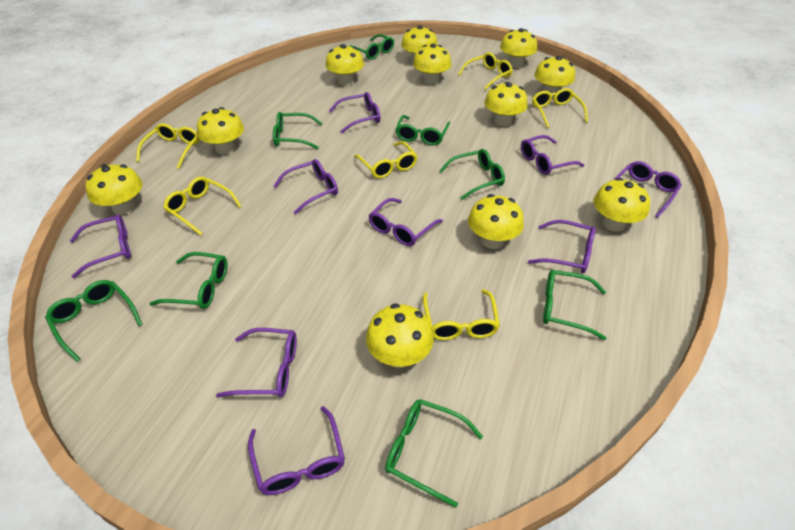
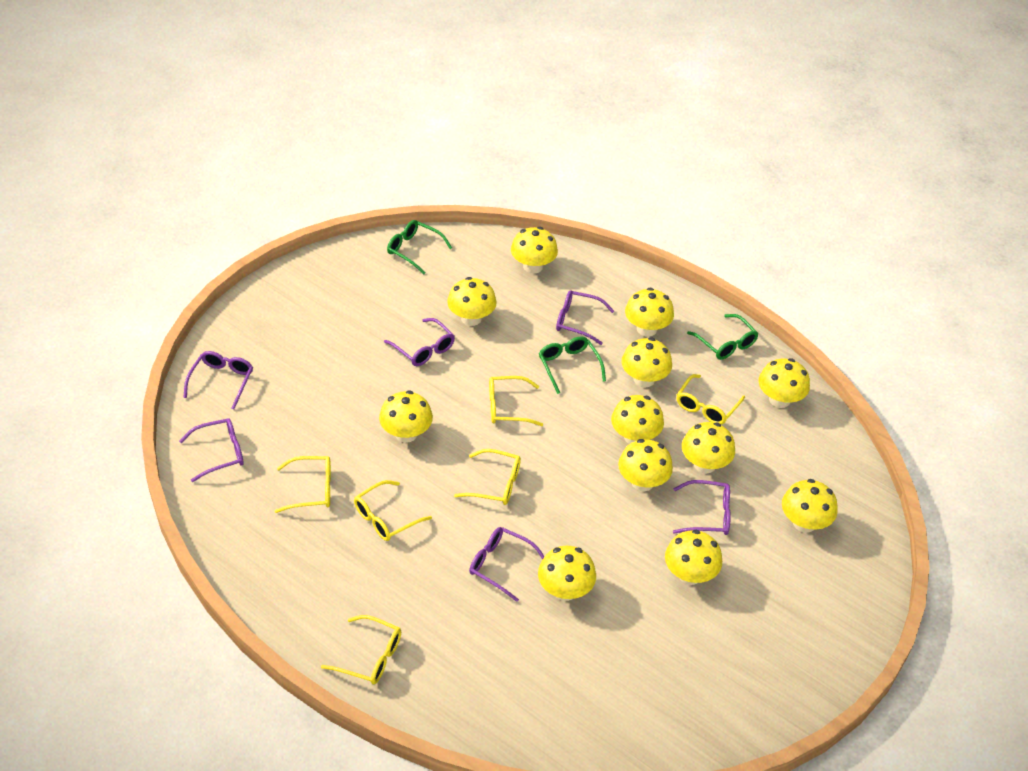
green glasses: [45,280,143,362] [149,252,227,309] [273,112,323,149] [350,34,394,60] [385,399,483,507] [396,115,450,146] [439,149,505,200] [543,270,606,340] = 8 -> [387,220,452,274] [539,336,606,394] [687,314,759,360] = 3
purple glasses: [70,214,131,278] [216,328,297,397] [248,406,345,495] [274,159,338,214] [329,92,380,133] [369,198,443,246] [521,135,584,175] [528,220,596,273] [614,161,682,218] = 9 -> [179,418,244,482] [183,351,253,409] [384,318,455,366] [469,527,545,602] [556,290,614,345] [673,480,731,535] = 6
yellow mushroom: [85,164,143,215] [197,107,244,155] [325,44,364,85] [366,303,434,368] [401,25,438,63] [413,44,451,85] [468,194,524,249] [485,82,528,126] [500,28,537,68] [534,56,575,98] [594,178,650,232] = 11 -> [379,391,433,443] [447,277,497,326] [511,227,558,274] [538,546,596,601] [611,395,664,444] [618,439,673,491] [621,338,672,387] [625,288,674,337] [665,530,722,585] [682,422,735,474] [758,358,810,408] [782,479,838,533] = 12

